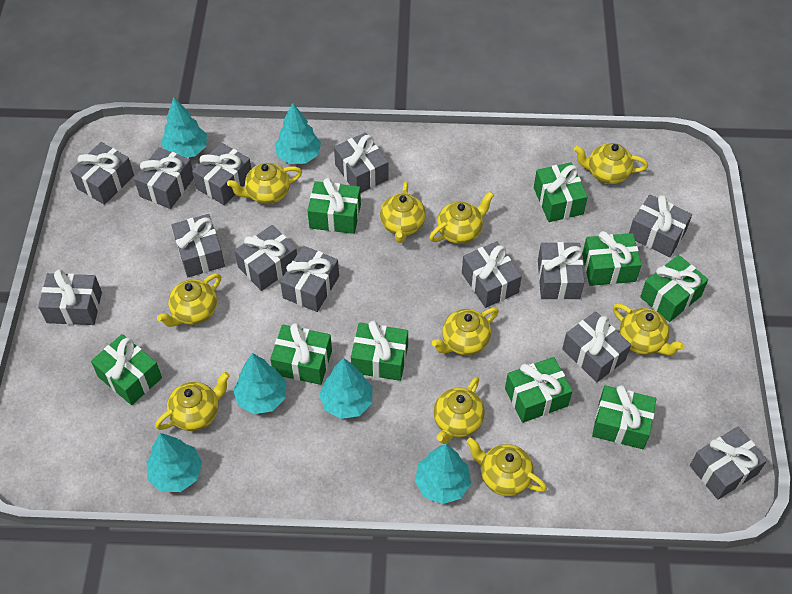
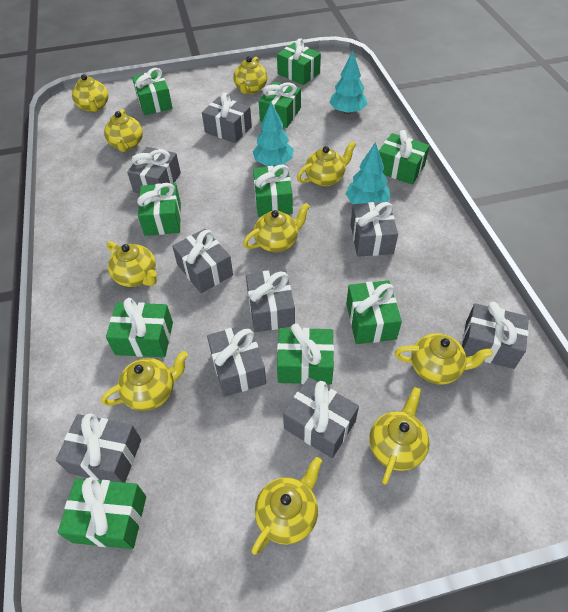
green gift: [91,334,162,405] [270,323,332,385] [307,178,361,234] [351,321,408,381] [505,357,573,423] [534,162,588,222] [582,231,642,286] [592,385,656,449] [640,255,708,322] = 9 -> [58,477,146,549] [106,298,173,357] [132,68,173,115] [137,183,181,236] [253,164,293,217] [259,82,301,128] [277,38,321,85] [277,323,334,384] [346,280,402,344] [379,130,430,185] = 10
grey gift: [38,269,102,325] [70,142,134,205] [134,147,194,209] [172,214,225,277] [192,142,251,205] [235,225,297,291] [280,246,339,312] [334,133,389,193] [462,241,522,308] [538,242,585,300] [562,311,631,382] [629,194,692,257] [690,427,767,500] = 13 -> [56,414,141,483] [127,147,181,194] [172,229,233,293] [202,93,252,143] [207,324,266,397] [246,269,295,332] [283,377,359,458] [350,202,398,257] [462,302,529,369] = 9
turquoise tree: [147,433,202,492] [161,98,207,158] [233,353,287,414] [275,103,321,164] [319,358,372,419] [415,444,471,504] = 6 -> [252,102,294,166] [329,51,367,114] [345,142,391,204] = 3

